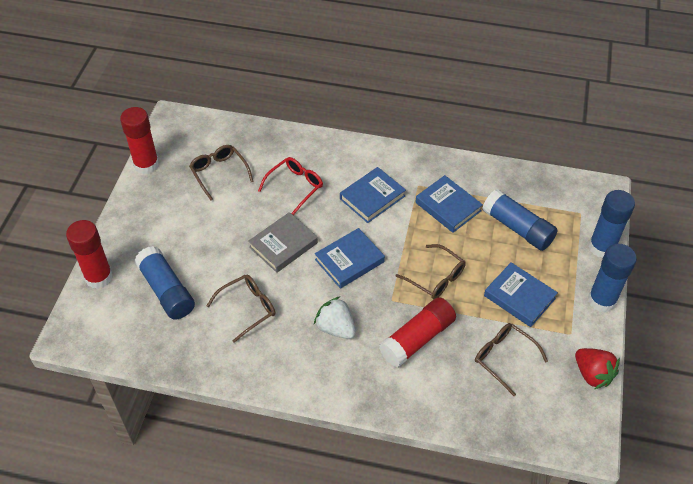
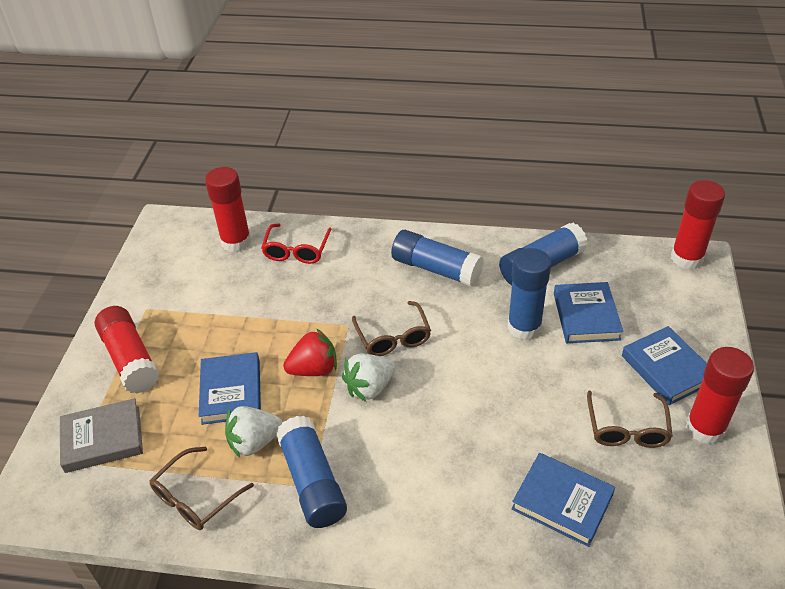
brown glasses: [189,145,254,201] [206,275,275,343] [396,244,466,299] [475,323,548,396] = 4 -> [150,446,254,530] [352,301,431,356] [587,391,673,448] = 3
red glue stick: [66,220,113,289] [120,107,159,174] [379,297,456,367] = 3 -> [95,306,159,394] [205,167,251,252] [671,180,725,269] [686,347,754,444] = 4
white strawberry: [314,297,356,339] = 1 -> [225,406,283,458] [342,354,395,402] = 2

